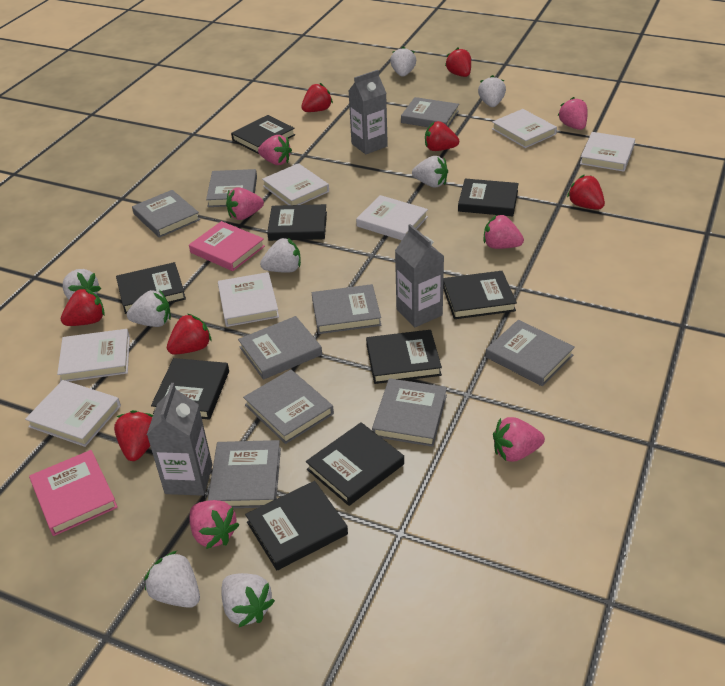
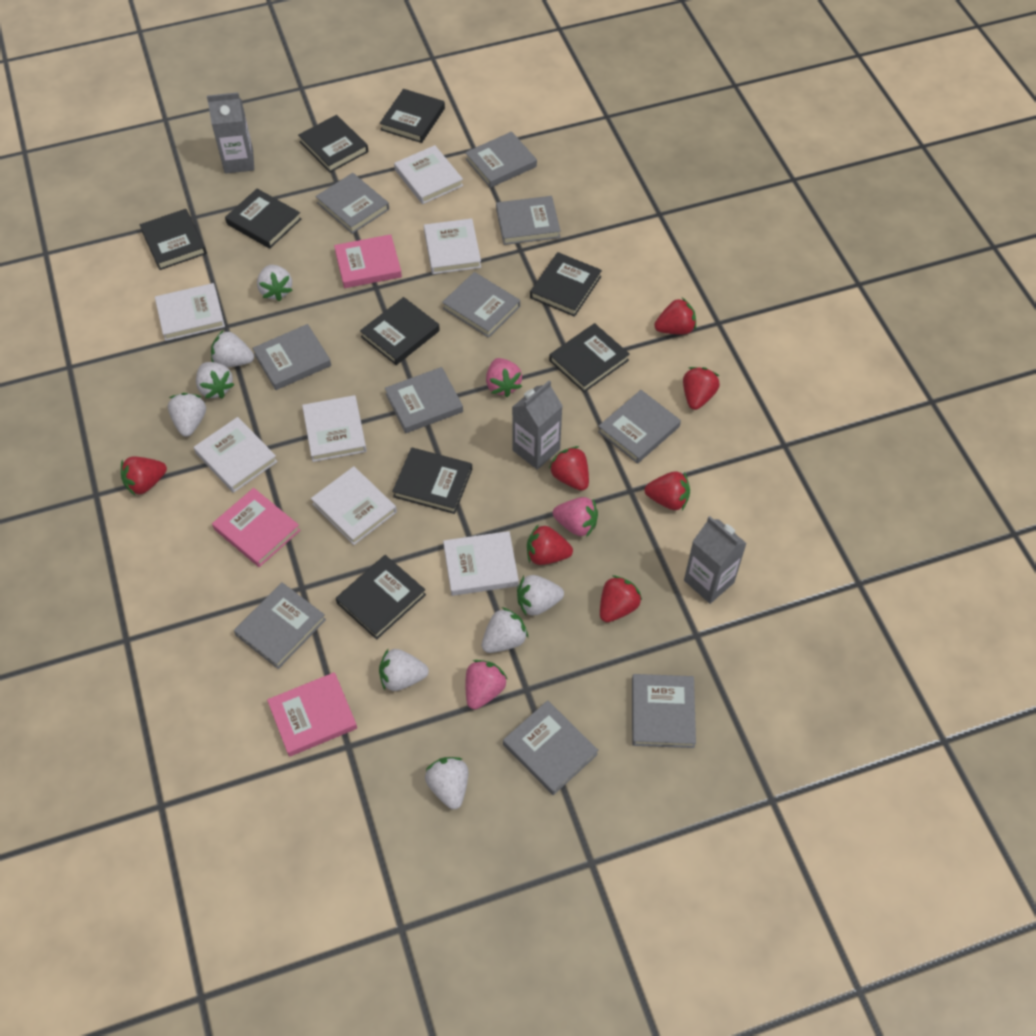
grey book: [132,190,200,238] [206,169,257,207] [208,440,281,508] [238,316,322,380] [243,369,334,444] [312,284,381,334] [372,378,447,447] [401,97,459,127] [486,320,575,386] = 9 -> [234,582,326,669] [252,324,331,390] [315,173,389,234] [385,367,463,433] [442,272,520,338] [465,131,537,188] [496,196,560,245] [503,700,598,795] [598,390,681,464] [632,674,696,748] = 10
pink book: [29,450,118,536] [189,221,265,271] = 2 -> [212,488,300,567] [267,672,357,757] [334,234,402,288] = 3
pink strawberry: [189,500,240,549] [226,188,264,220] [258,135,292,165] [484,214,524,249] [493,417,545,462] [558,97,588,130] = 6 -> [465,660,507,709] [486,358,522,397] [553,497,598,537] = 3

